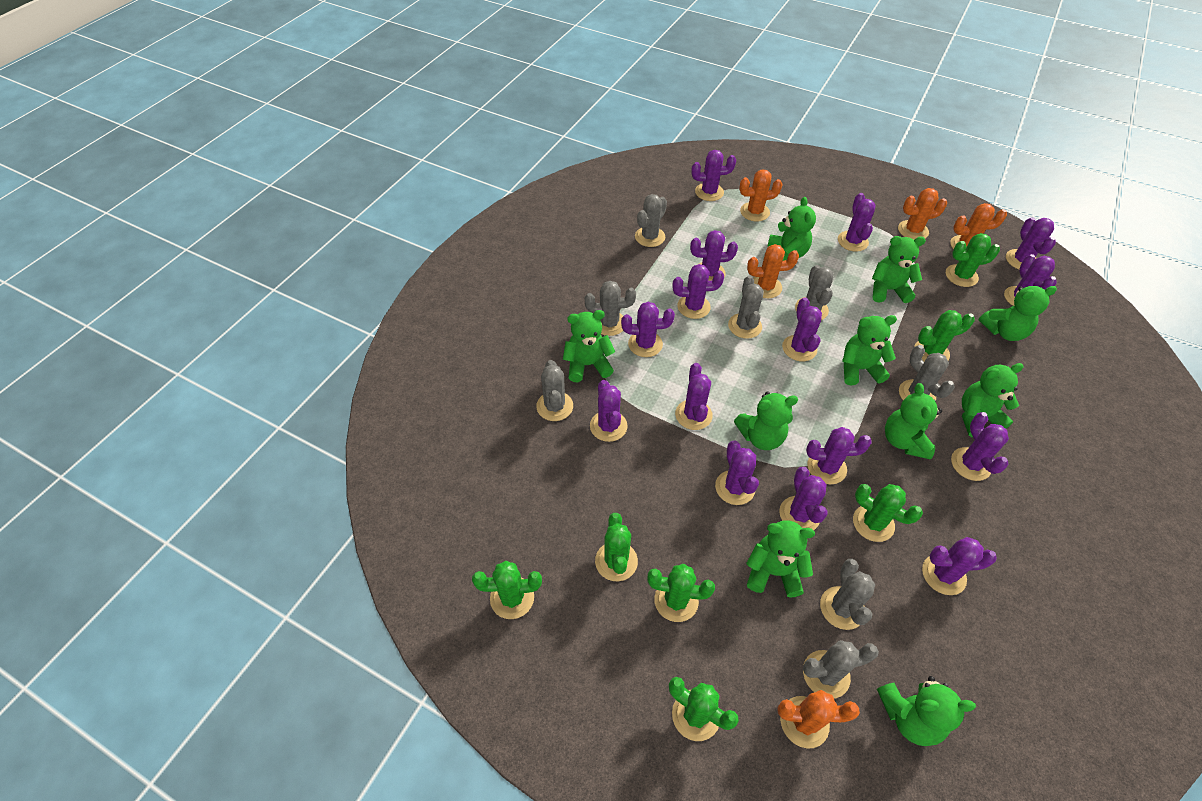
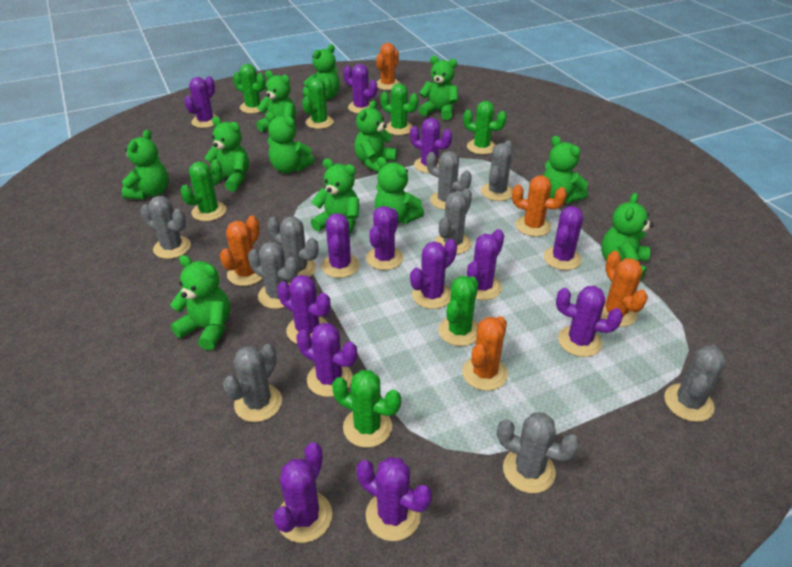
green teddy bear: [563,310,615,382] [734,392,798,450] [746,521,815,598] [768,197,816,261] [842,315,897,385] [872,236,926,303] [877,676,976,746] [885,383,942,459] [962,363,1024,437] [979,286,1057,341] = 10 -> [122,129,168,199] [170,255,230,350] [204,117,249,192] [256,70,296,132] [265,112,314,173] [303,44,340,100] [311,158,359,235] [354,101,397,172] [374,157,424,224] [418,56,458,120] [543,136,588,203] [601,193,654,281] = 12
grey cactus: [536,360,573,421] [585,281,636,336] [635,194,667,247] [728,275,764,339] [795,265,834,320] [803,640,879,698] [820,559,875,630] [899,345,955,400] = 8 -> [140,196,191,259] [223,344,282,422] [248,241,298,309] [267,216,318,281] [426,151,472,210] [435,188,472,254] [481,140,513,201] [497,412,580,493] [664,345,726,422] = 9
purple cactus: [590,380,628,442] [621,302,675,357] [673,264,724,319] [675,363,713,430] [690,230,738,281] [691,150,736,201] [715,440,759,505] [779,467,827,530] [782,297,822,361] [806,427,872,484] [838,193,876,252] [922,537,997,595] [951,412,1009,481] [1004,254,1057,306] [1006,217,1056,269] = 15 -> [184,76,220,128] [273,442,332,543] [277,275,330,344] [296,323,357,397] [321,213,359,278] [343,64,377,113] [357,457,432,541] [366,206,403,270] [410,118,452,173] [410,239,457,309] [467,229,504,300] [544,206,583,270] [556,286,623,357] = 13

